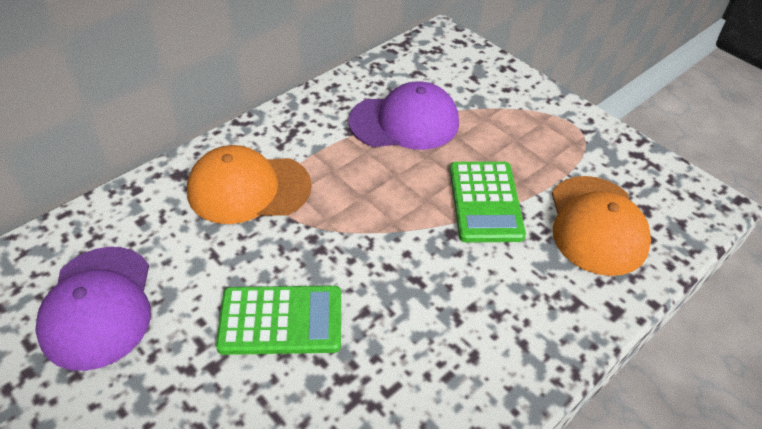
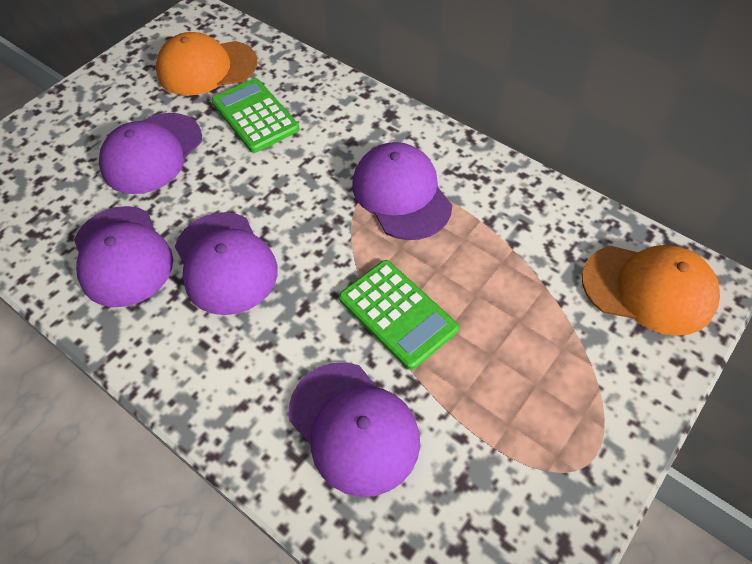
purple cap: [35,247,151,371] [349,81,459,150] = 2 -> [74,206,173,307] [99,113,202,194] [175,212,278,315] [289,362,420,497] [352,142,452,240] = 5

